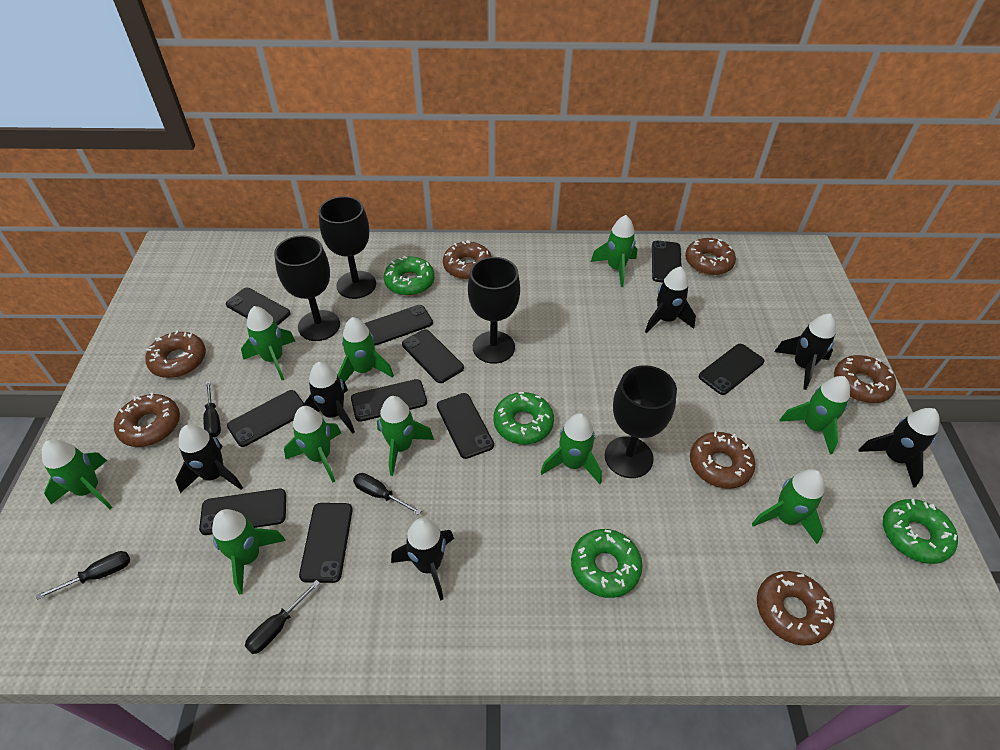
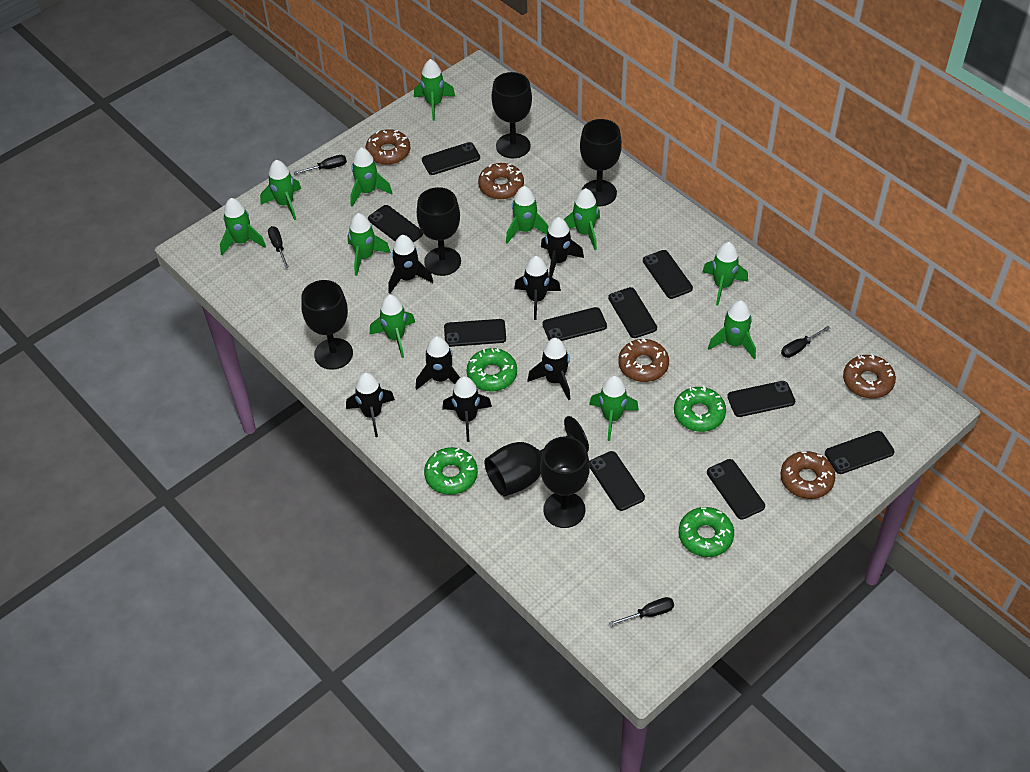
black goblet: [274,235,340,341] [318,196,376,299] [468,257,520,364] [605,365,677,478] = 4 -> [301,280,353,370] [417,187,461,276] [484,416,589,496] [492,72,532,159] [540,436,590,528] [580,119,622,206] = 6
black rocket: [175,424,243,493] [301,362,355,434] [391,518,454,601] [645,266,696,334] [774,313,836,390] [858,408,939,488] = 6 -> [346,372,395,437] [388,235,433,294] [416,336,460,390] [442,376,492,442] [514,256,561,320] [527,338,570,400] [541,217,584,277] = 7
brown donut: [114,393,180,447] [145,330,206,378] [443,240,492,279] [685,238,736,275] [690,432,755,489] [757,571,835,646] [834,355,896,403] = 7 -> [365,129,410,165] [478,163,524,199] [618,338,669,382] [780,451,835,499] [843,354,896,399] = 5
green rocket: [42,440,112,509] [212,509,286,594] [241,306,295,380] [284,406,341,483] [338,317,394,382] [377,396,434,476] [541,413,602,484] [591,215,637,287] [752,469,825,544] [779,376,850,454] = 10 -> [220,198,266,255] [260,160,301,220] [348,213,391,276] [350,147,392,207] [370,294,415,358] [414,59,455,121] [506,186,549,243] [564,188,600,250] [589,375,639,441] [702,242,748,305] [708,300,756,359] = 11

